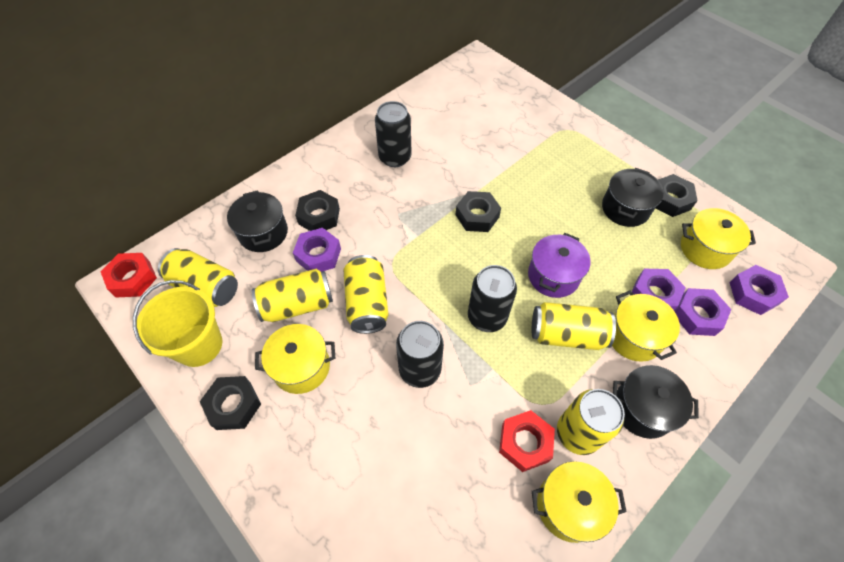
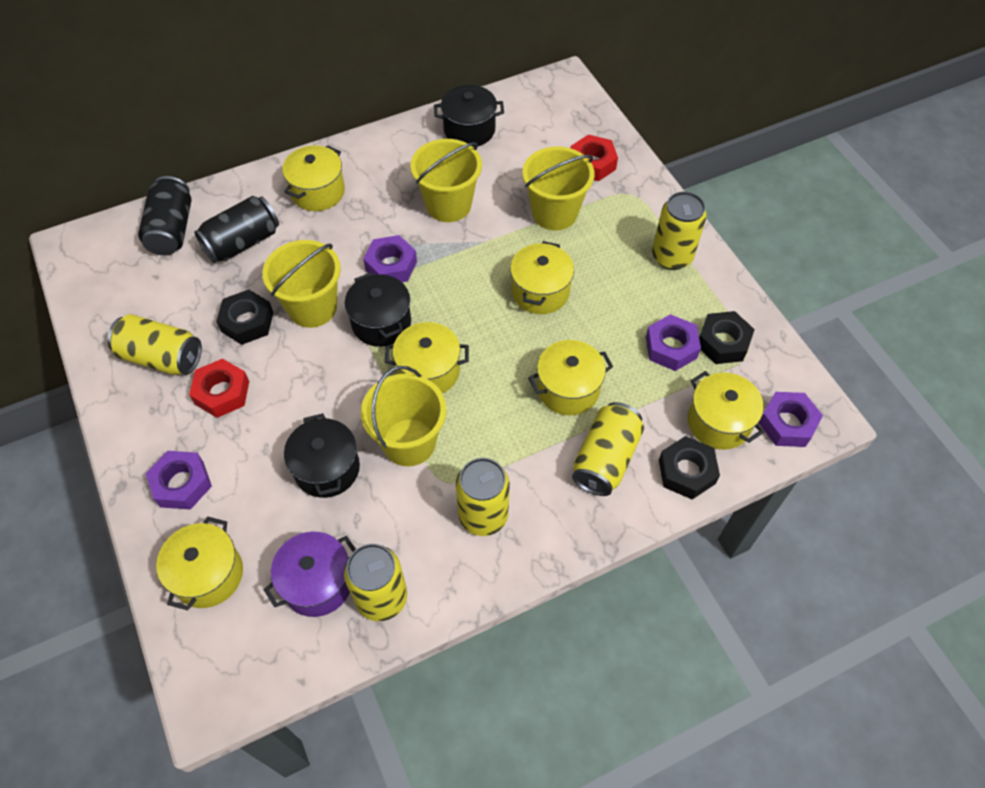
black can: [375,101,412,167] [396,321,444,388] [468,265,517,332] = 3 -> [138,176,192,255] [194,196,279,263] = 2
black nut: [200,376,261,430] [295,190,340,231] [456,191,501,232] [656,174,698,217] = 4 -> [216,290,273,345] [659,436,720,499] [699,311,755,364] = 3
yellow bucket: [133,280,222,367] = 1 -> [262,240,341,328] [361,366,446,466] [410,139,482,222] [523,147,595,230] = 4
yellow pot: [255,324,335,394] [532,461,627,543] [612,290,680,362] [681,208,756,269] = 4 -> [156,517,243,610] [282,145,345,211] [385,322,469,394] [510,241,574,314] [528,340,613,415] [688,371,764,450] = 6

